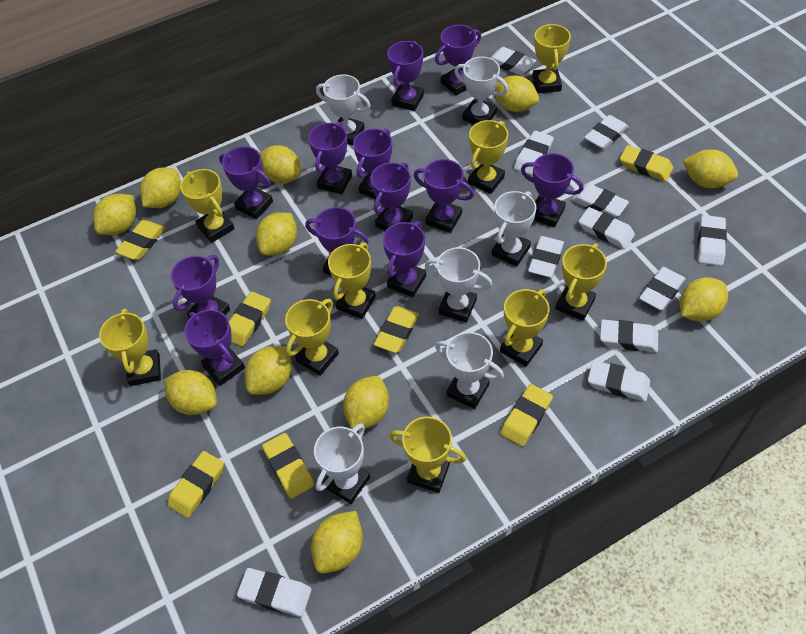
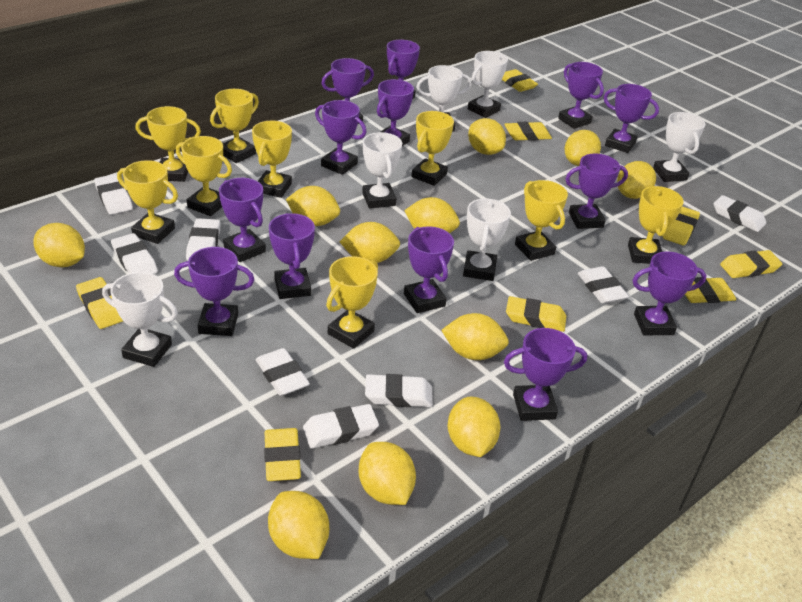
purple trophy: [171,255,230,319] [184,310,245,386] [219,146,273,219] [305,207,369,276] [308,122,352,194] [353,129,392,199] [370,162,413,231] [383,221,426,297] [387,41,424,111] [414,159,474,233] [435,25,481,96] [521,153,584,227] = 12 -> [174,247,254,336] [219,178,266,262] [269,213,315,299] [315,100,367,175] [321,58,374,124] [377,79,414,146] [387,40,420,100] [404,227,454,313] [504,328,587,421] [558,62,604,129] [565,153,628,229] [604,84,659,153] [632,251,707,335] = 13
white eraser: [237,568,312,617] [490,47,536,75] [514,131,554,176] [528,236,564,278] [572,184,629,217] [579,207,635,249] [584,115,629,149] [588,360,650,401] [600,319,658,352] [639,267,686,310] [698,215,727,266] = 11 -> [94,174,133,215] [111,233,158,274] [186,218,221,261] [256,348,310,396] [303,404,379,449] [365,374,433,407] [578,266,629,304] [713,195,766,232] = 8
yellow eraser: [115,220,165,260] [167,451,224,518] [229,291,271,347] [262,433,314,499] [374,306,419,353] [500,384,553,447] [620,145,673,182] = 7 -> [76,277,123,329] [264,428,301,481] [502,69,538,92] [504,122,552,141] [506,296,566,332] [663,206,700,246] [685,277,736,303] [720,250,782,278] = 8

